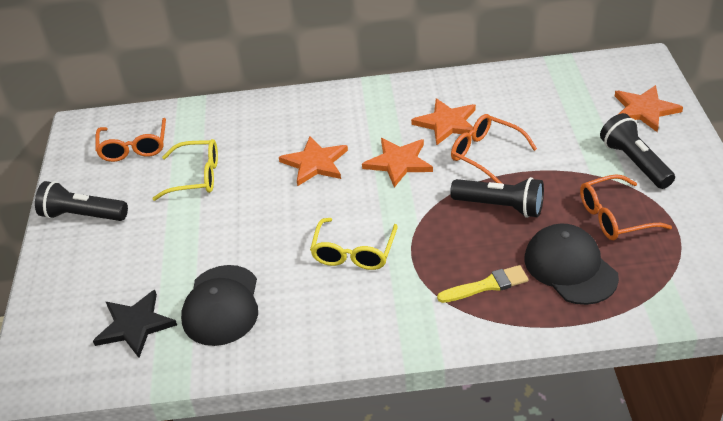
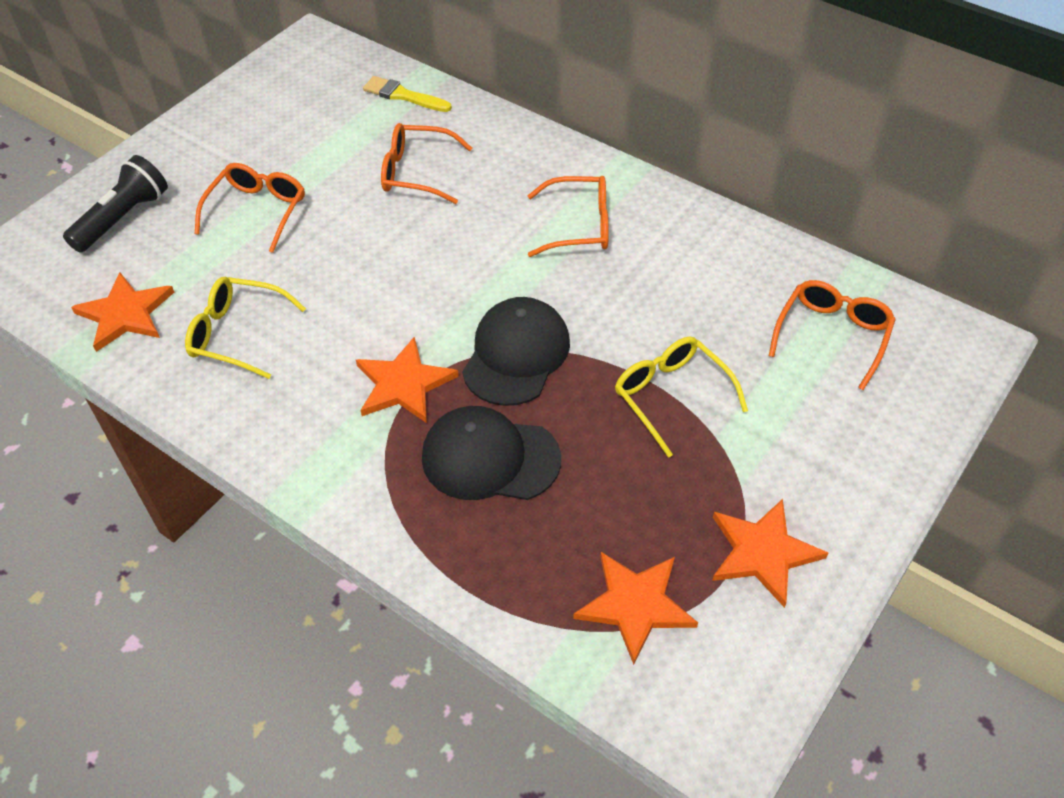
black flashlight: [35,181,128,221] [450,177,544,218] [600,113,675,189] = 3 -> [63,155,168,253] = 1
black star: [93,290,177,358] = 1 -> none = 0
orange glasses: [95,118,166,162] [451,114,537,184] [580,174,672,240] = 3 -> [195,163,305,253] [381,123,472,204] [527,176,609,257] [769,280,896,390] = 4

